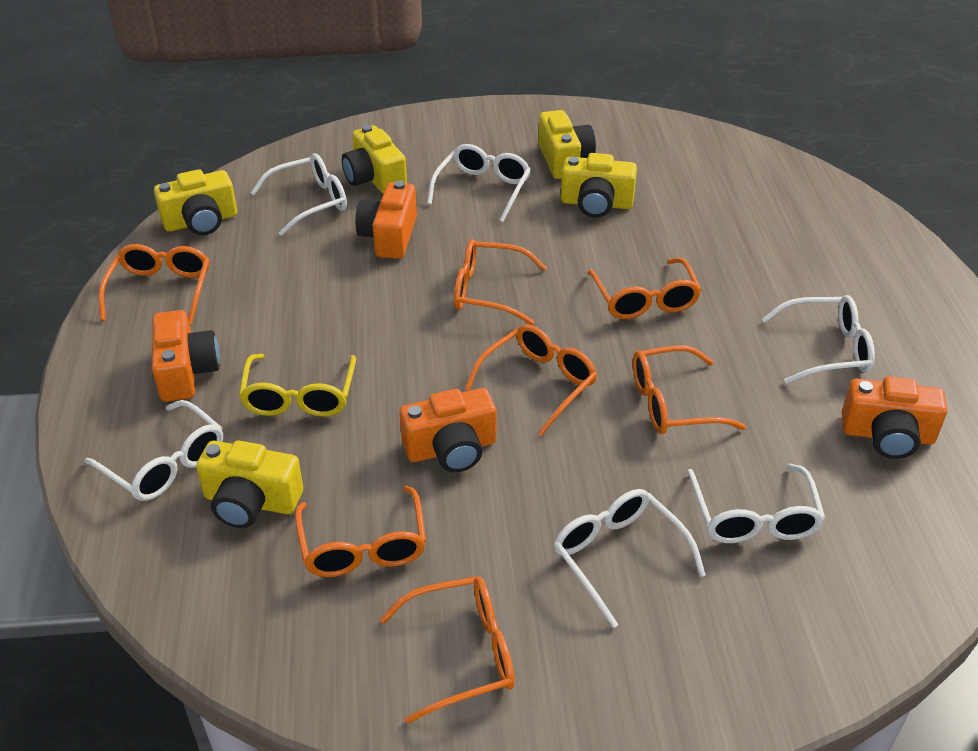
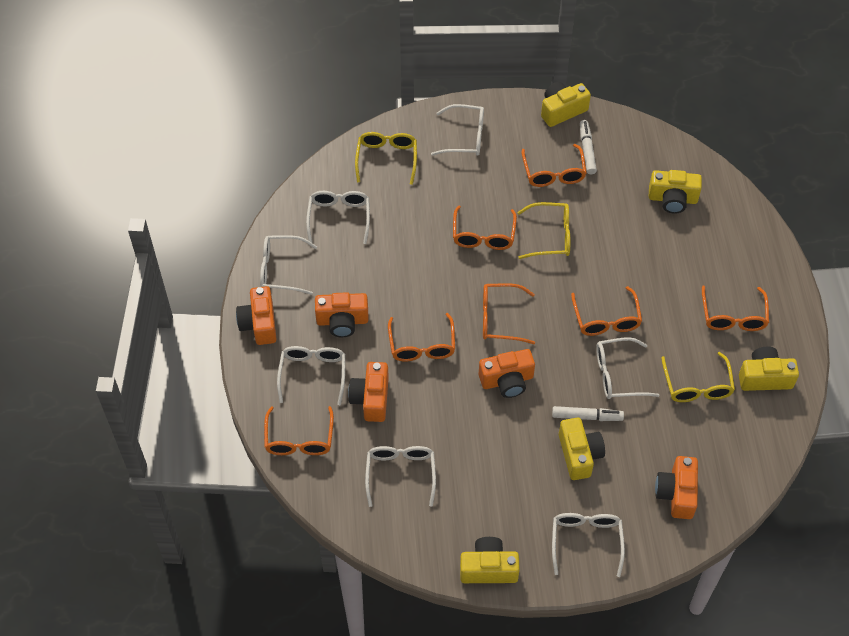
orange camera: [152,310,220,402] [355,180,417,259] [399,388,497,472] [842,376,947,459] = 4 -> [236,286,276,345] [315,292,369,337] [348,362,389,422] [479,349,535,398] [655,456,698,519] = 5
white glasses: [85,400,223,501] [250,153,347,236] [427,144,531,222] [553,489,706,628] [687,464,825,543] [762,295,875,384] = 6 -> [260,235,317,295] [277,346,345,405] [306,191,370,244] [365,446,436,507] [431,104,484,156] [552,513,625,577] [596,337,659,399] = 7
white marker: none = 0 -> [552,406,624,421] [580,120,597,174] = 2
yellow glasses: [239,354,356,417] = 1 -> [355,132,417,185] [517,202,570,259] [661,352,735,402] = 3

